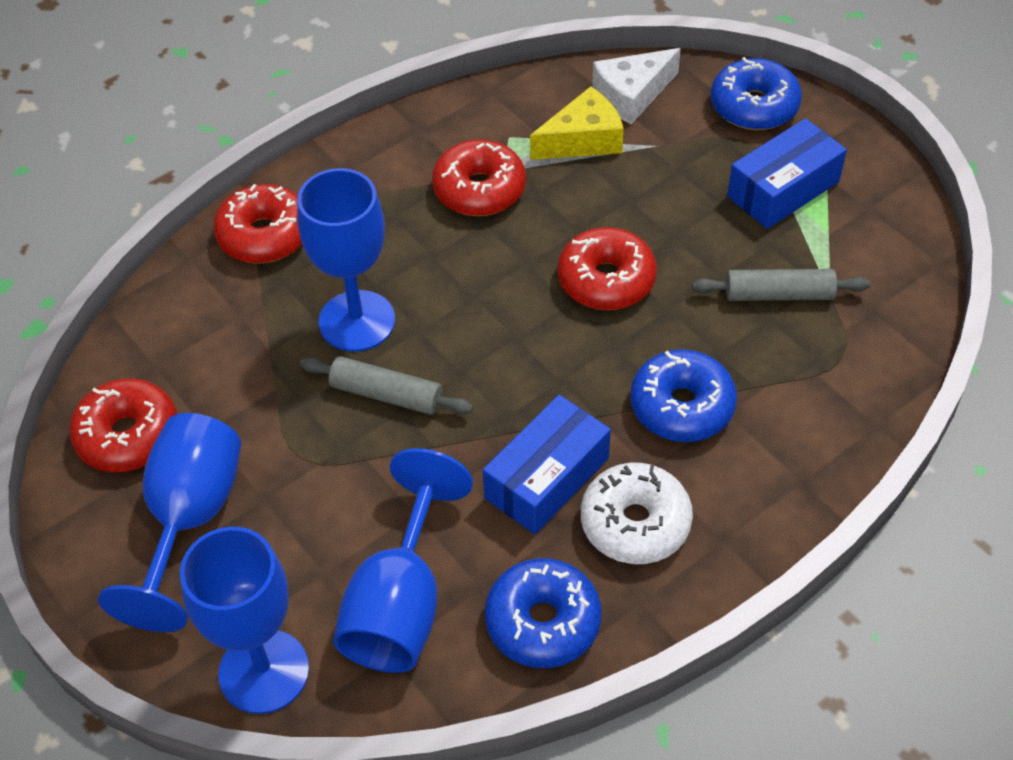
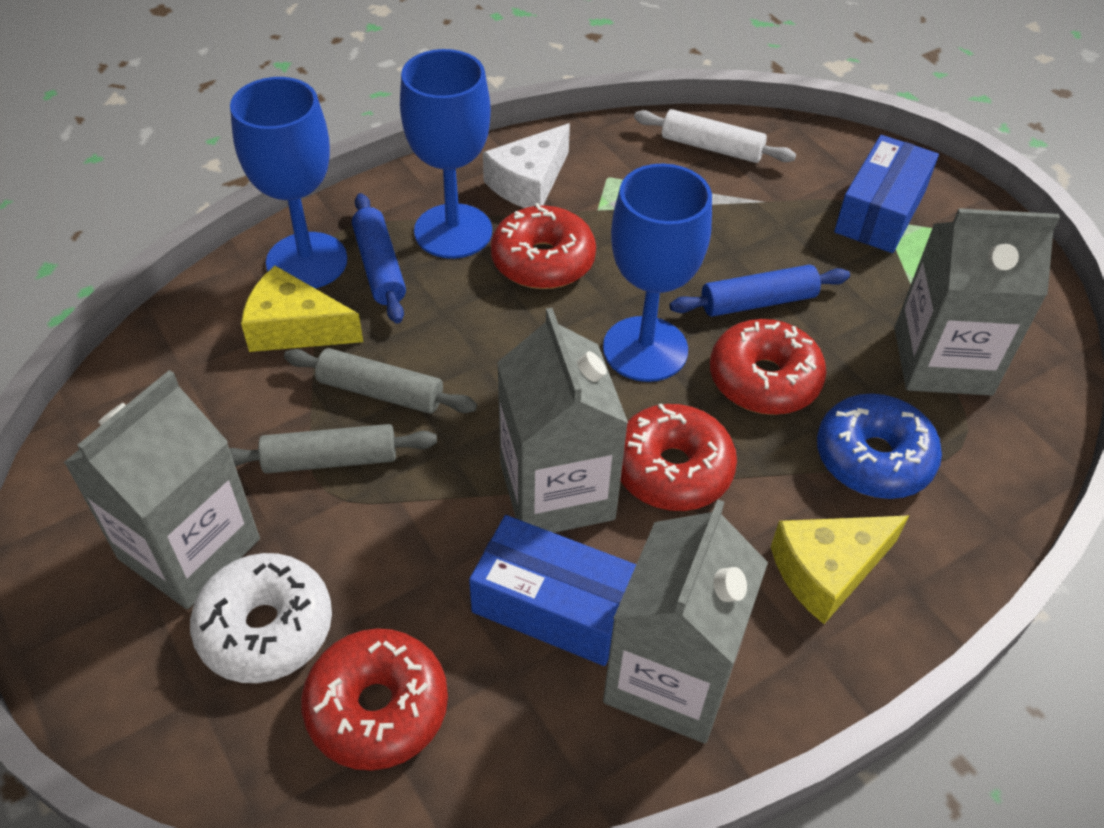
blue donut: [485,558,602,668] [630,349,737,442] [711,57,802,130] = 3 -> [817,393,942,499] = 1
blue goblet: [98,413,241,632] [180,527,309,714] [297,168,395,352] [333,448,473,673] = 4 -> [230,77,347,288] [400,49,492,259] [603,163,712,382] = 3
blue rolling pin: none = 0 -> [352,193,406,324] [670,265,850,317] = 2
grey carton: none = 0 -> [63,370,260,609] [497,308,628,533] [603,499,768,743] [895,208,1060,396] = 4
white rolling pin: none = 0 -> [634,109,796,163] = 1
yellow cheese: [530,86,624,160] = 1 -> [241,266,363,352] [771,516,909,624] = 2

